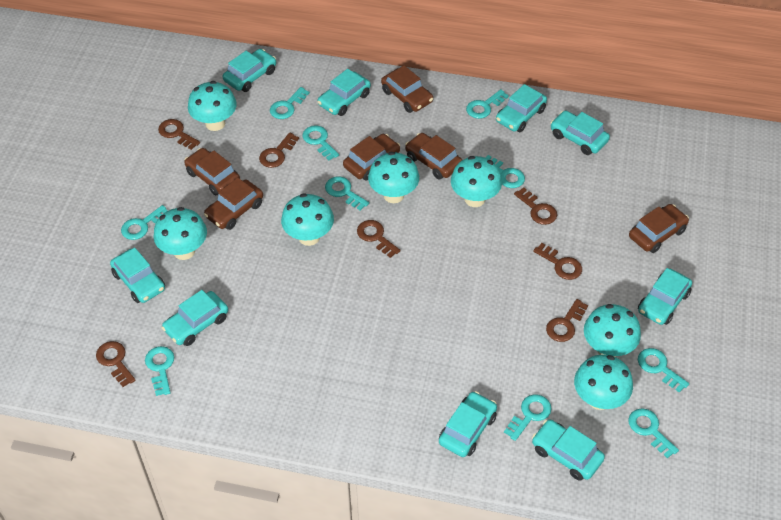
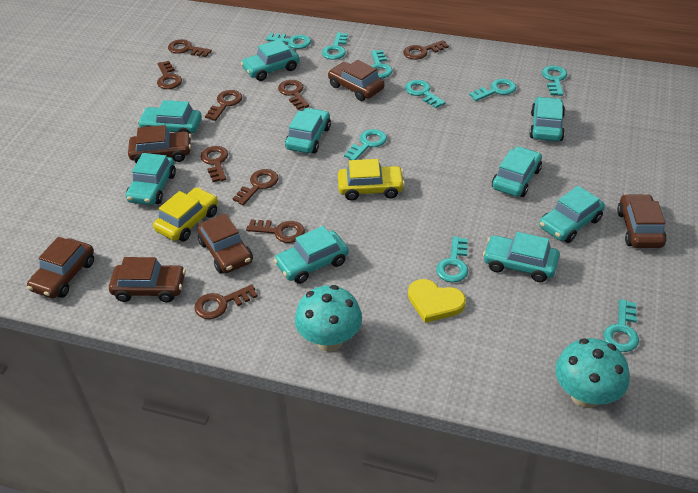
brown key: [96,341,136,387] [158,119,200,150] [259,132,299,168] [357,220,400,258] [514,187,557,225] [533,243,582,280] [546,299,588,342] = 7 -> [157,61,182,89] [168,39,212,57] [194,284,258,319] [201,146,228,182] [205,90,242,121] [232,169,279,205] [246,219,305,243] [278,80,309,110] [403,40,449,60] = 9
turquoise key: [121,205,168,240] [145,346,174,396] [270,87,310,119] [302,125,339,161] [325,176,369,211] [466,89,509,119] [485,155,525,188] [504,394,552,441] [628,408,679,458] [638,348,689,393] = 10 -> [266,33,311,49] [322,32,348,60] [344,129,387,160] [371,50,393,79] [405,80,446,108] [436,236,468,282] [469,79,517,101] [542,65,567,96] [603,299,639,352] = 9
turquoise mushroom: [154,207,207,260] [188,81,237,131] [281,193,334,246] [368,152,419,203] [451,156,502,207] [574,355,633,410] [584,304,641,357] = 7 -> [295,285,362,352] [555,338,629,408] = 2
yellow car: none = 0 -> [153,187,218,241] [338,159,405,200] = 2
yellow heart: none = 0 -> [408,279,466,323] = 1

